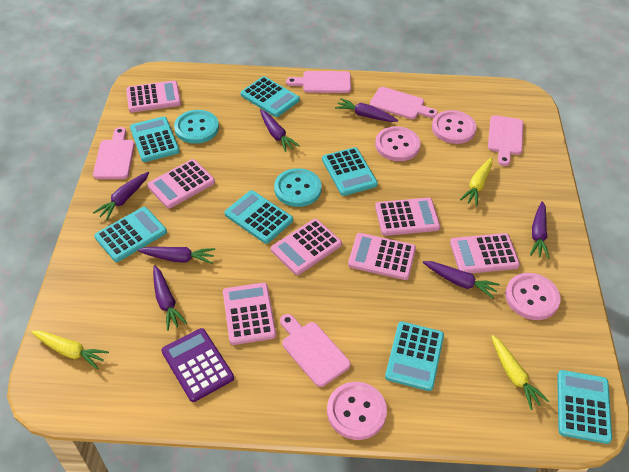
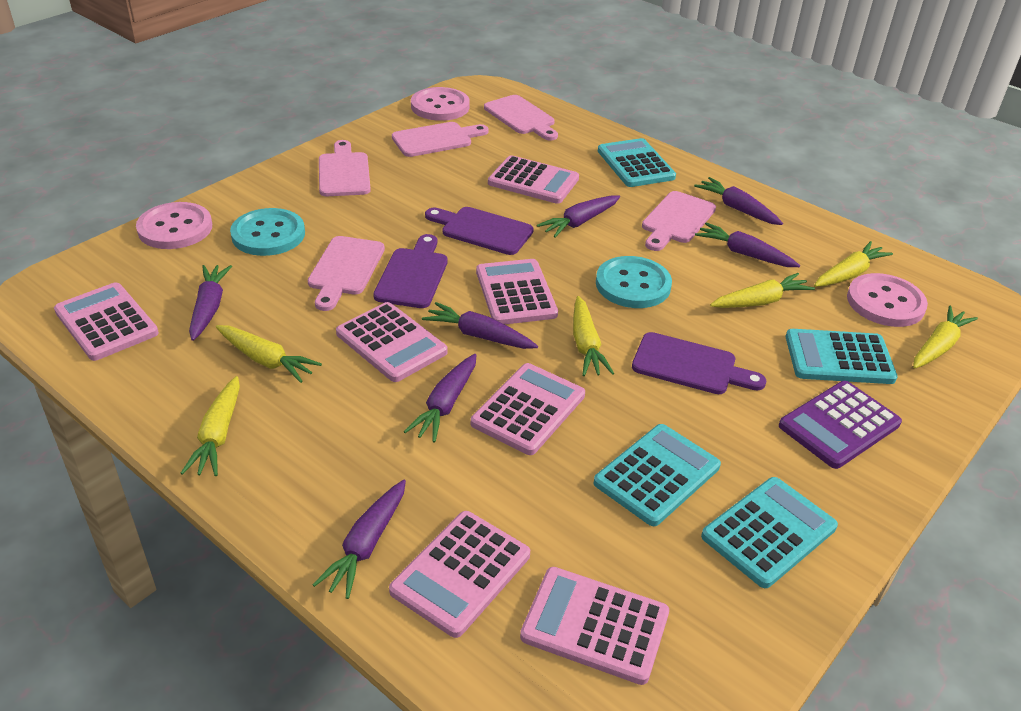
pink button: [327,382,387,440] [375,126,421,161] [432,110,476,144] [505,273,561,320] = 4 -> [136,202,212,249] [411,87,470,121] [847,273,928,327] = 3
purple cutting board: none = 0 -> [373,234,448,308] [425,207,534,255] [632,332,766,394] = 3
turquoise calculator: [94,207,167,262] [130,117,180,162] [224,190,293,244] [241,76,300,117] [322,147,378,196] [385,322,444,391] [557,370,612,444] = 7 -> [593,424,721,526] [598,138,676,187] [701,477,838,588] [786,329,898,384] = 4
yellow carrot: [31,331,109,370] [460,158,492,206] [491,335,549,410] = 3 -> [181,376,240,476] [216,325,322,383] [573,296,614,376] [710,273,815,308] [814,241,893,287] [913,306,978,369] = 6

